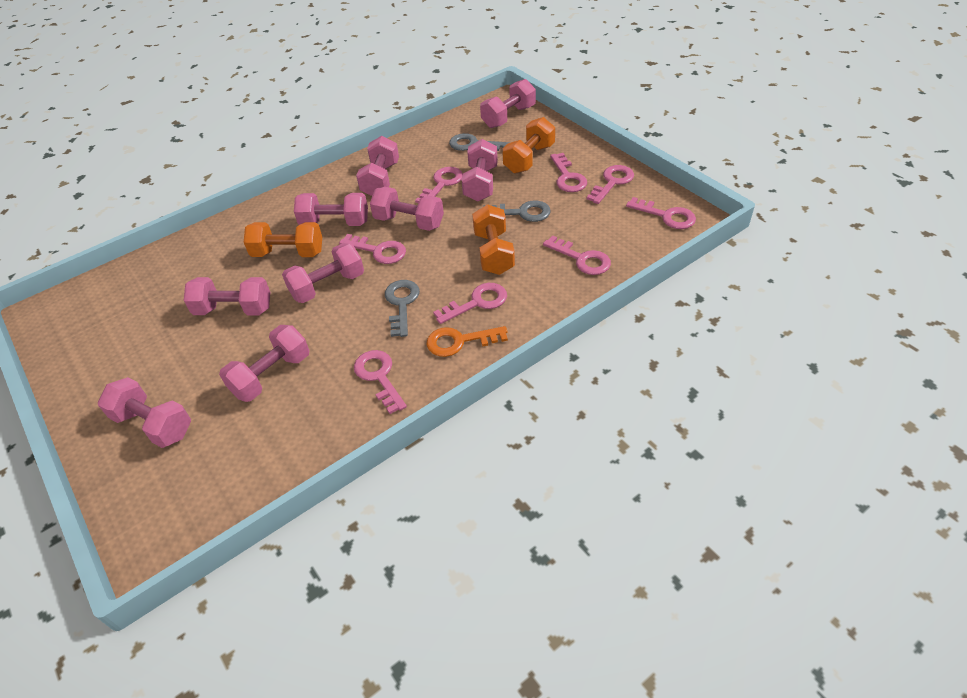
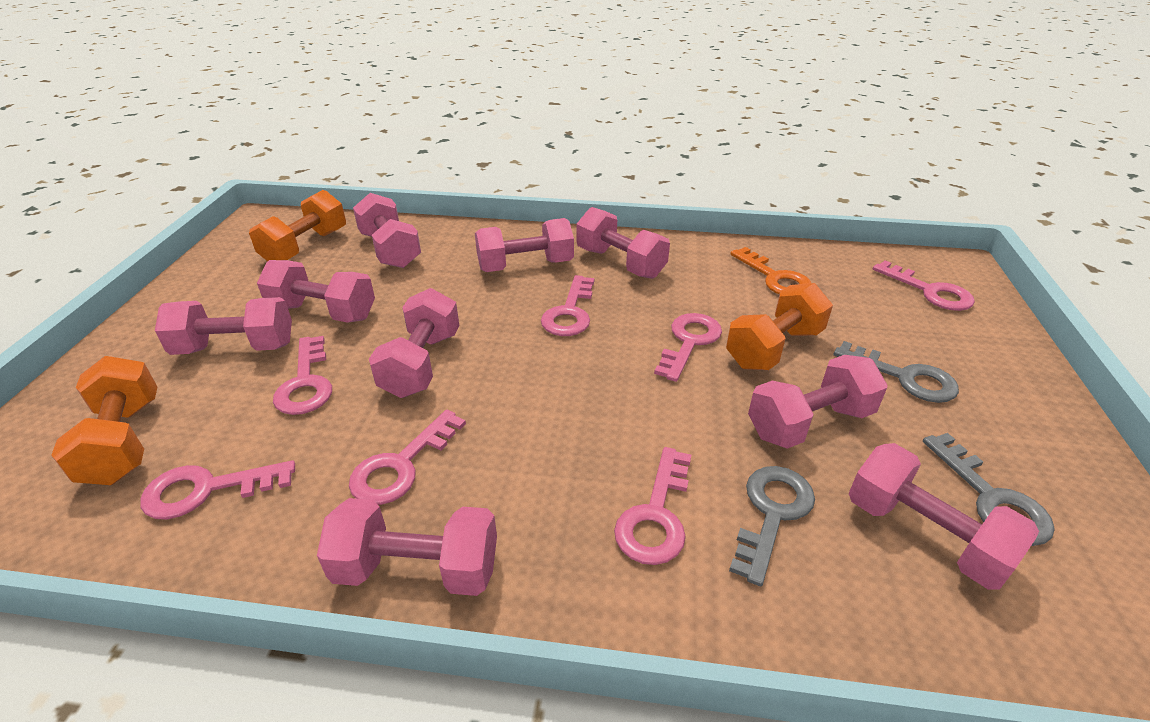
pink key: [339,234,406,264] [354,350,407,414] [415,167,463,203] [433,283,507,324] [543,235,611,275] [550,153,587,192] [587,165,634,204] [626,197,696,229] = 8 -> [141,460,295,519] [273,336,332,415] [349,410,466,505] [541,275,594,336] [614,447,691,565] [654,313,722,382] [873,260,975,311] = 7

